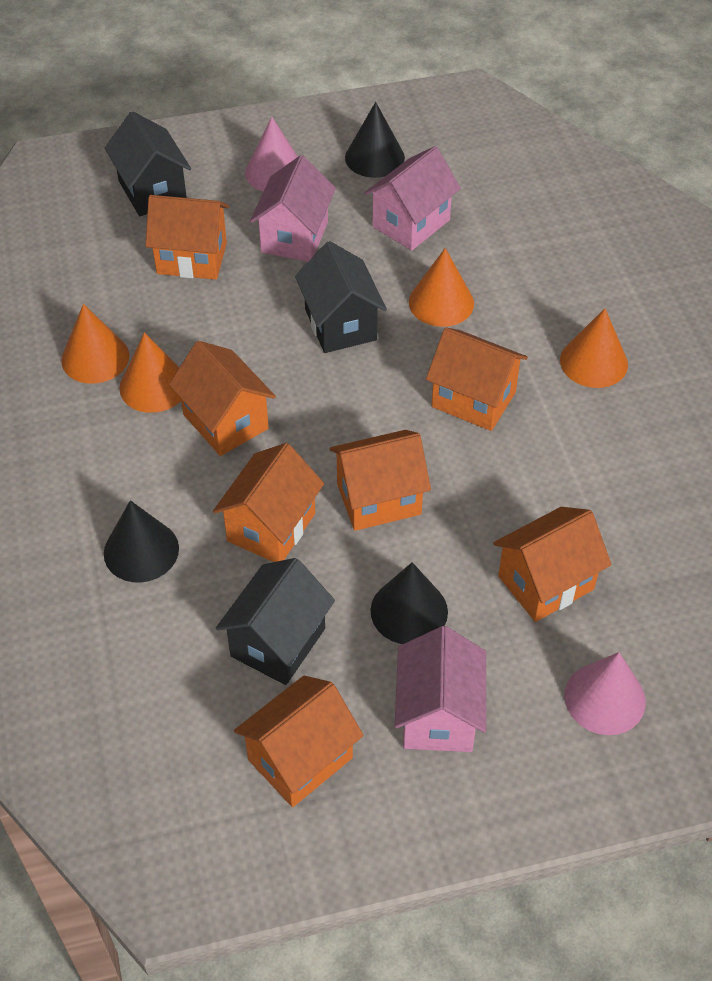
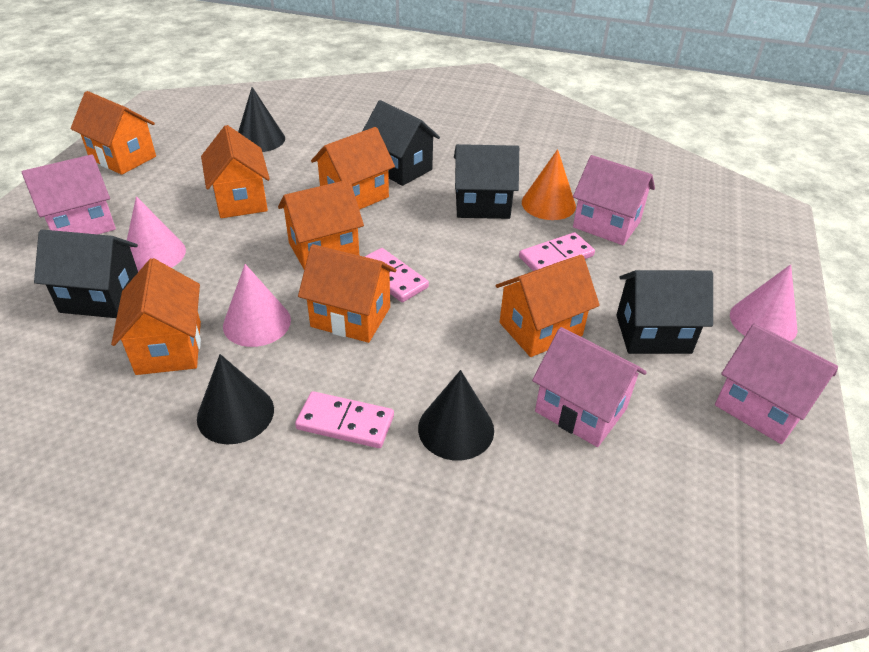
black house: [105,111,191,216] [216,558,335,685] [295,241,387,353] = 3 -> [34,229,138,318] [363,100,440,186] [454,144,519,219] [616,270,713,354] = 4
orange cone: [61,304,129,384] [119,332,181,413] [409,248,474,327] [560,308,628,388] = 4 -> [522,149,576,220] = 1
pink cone: [245,117,298,192] [565,652,646,735] = 2 -> [127,196,186,272] [223,264,291,347] [730,264,797,341] = 3
pink domino: none = 0 -> [295,391,394,448] [365,248,429,302] [519,232,595,271] = 3
pink house: [250,155,336,262] [365,146,461,251] [395,626,486,752] = 3 -> [21,154,116,234] [532,327,647,447] [573,155,655,245] [715,323,838,444] = 4

